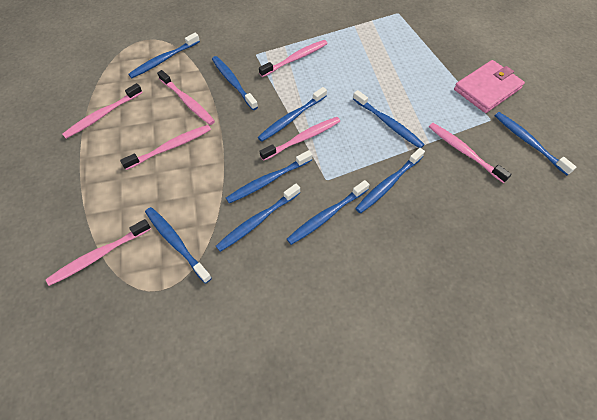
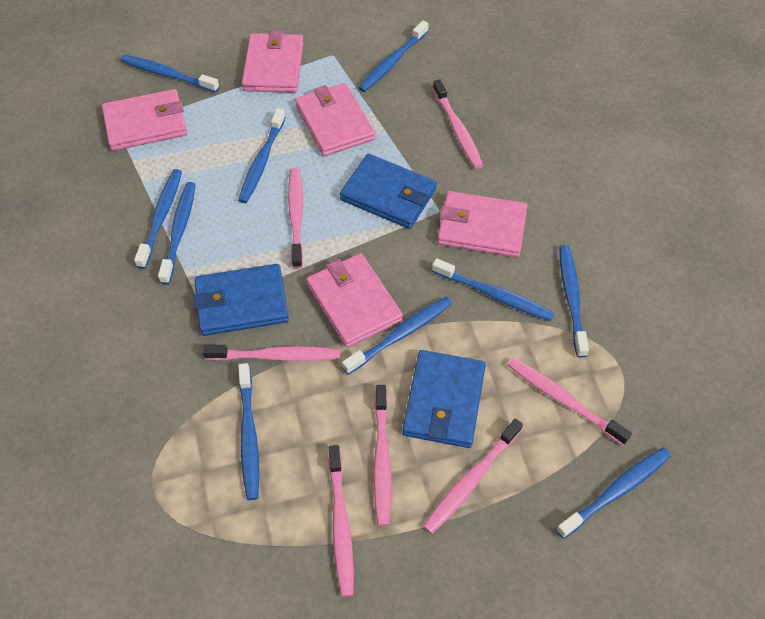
blue wallet: none = 0 -> [194,264,289,336] [340,154,437,229] [402,350,486,448] = 3
pink wallet: [454,60,525,113] = 1 -> [102,89,187,151] [242,31,303,93] [295,83,375,156] [306,253,403,348] [437,191,527,257] = 5

